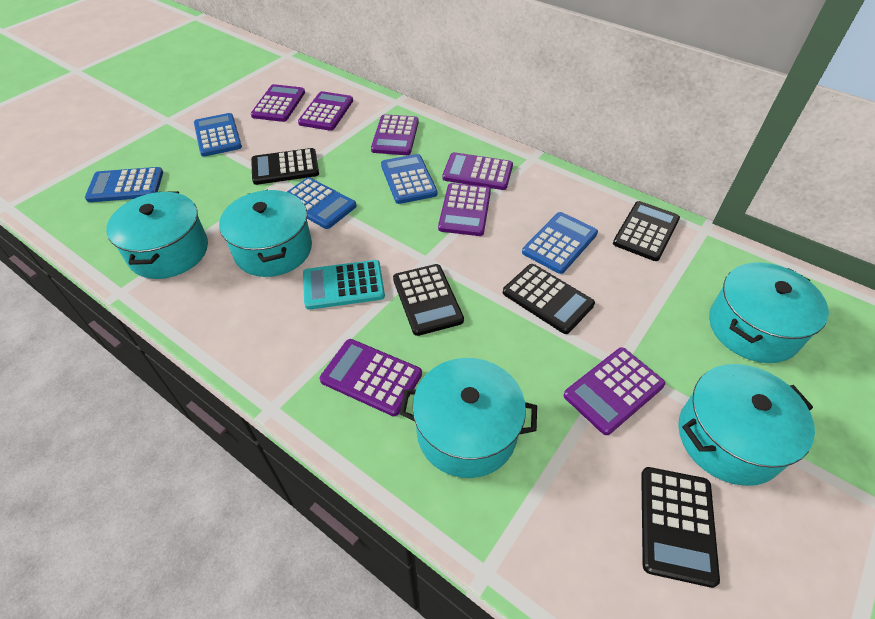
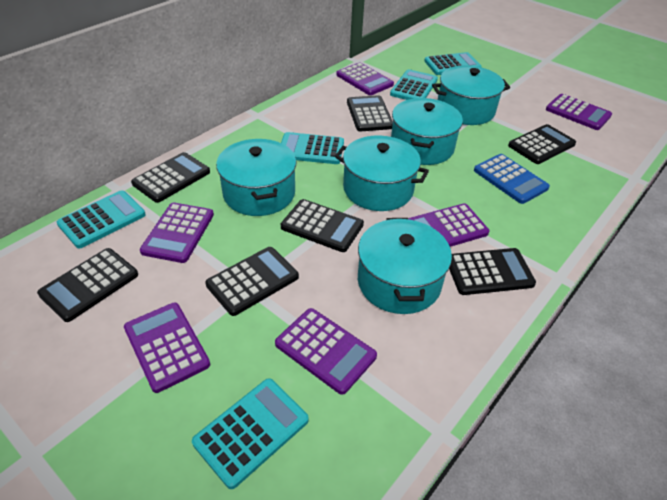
black calculator: [251,148,319,185] [393,264,464,336] [503,264,595,334] [613,201,680,261] [641,467,720,588] = 5 -> [37,248,138,322] [131,152,210,203] [205,247,299,316] [281,199,364,252] [347,95,393,131] [449,248,536,295] [508,124,576,164] = 7
blue calculator: [85,167,163,202] [194,113,242,157] [287,177,357,229] [381,154,437,204] [522,212,598,274] = 5 -> [474,154,550,204] = 1
purple calculator: [251,84,305,122] [298,91,353,131] [320,339,422,416] [371,114,419,155] [438,183,491,236] [442,152,513,190] [564,347,665,435] = 7 -> [124,302,210,393] [140,202,214,263] [275,308,377,395] [336,62,394,95] [408,203,489,247] [546,94,612,130] = 6
turquoise calculator: [303,260,385,310] = 1 -> [57,190,146,248] [192,378,309,489] [281,132,344,164] [390,69,438,100] [425,52,482,75] = 5

